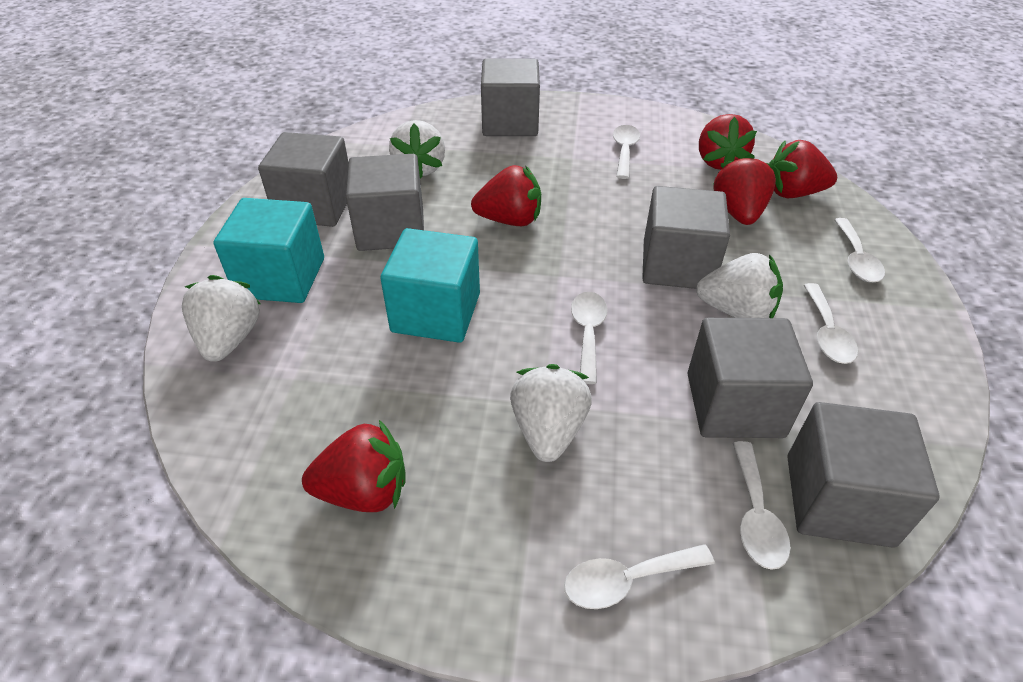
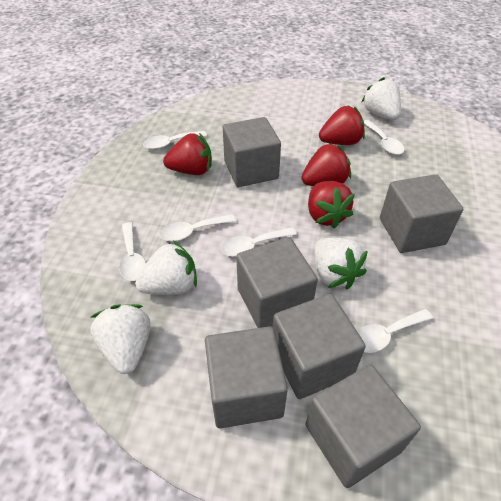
red strawberry: [302,420,406,512] [471,165,541,226] [699,114,757,170] [713,154,776,225] [769,140,837,198] = 5 -> [163,133,212,175] [301,143,351,186] [308,181,355,228] [319,106,365,145] = 4
turquoise cube: [213,198,324,303] [380,228,480,343] = 2 -> none = 0

